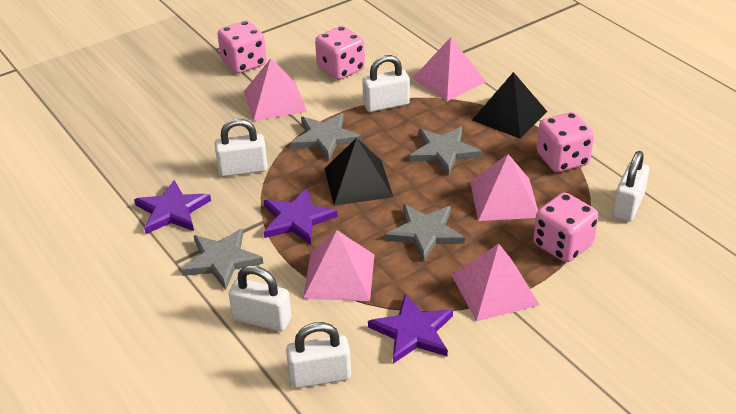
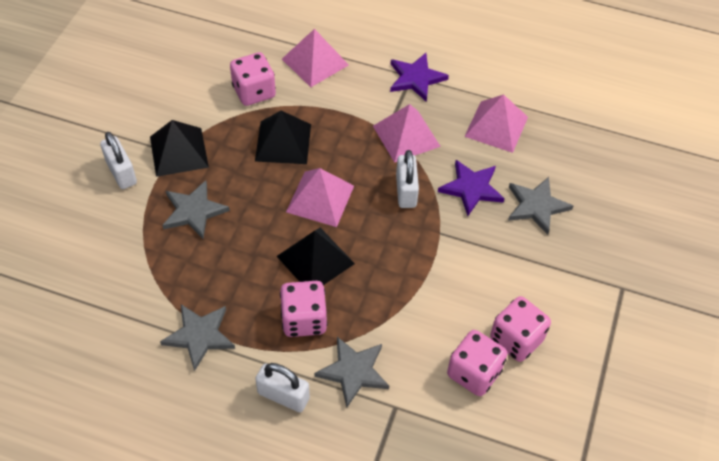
black pyramid: [324,138,393,206] [472,72,547,139] = 2 -> [150,120,209,177] [255,111,311,164] [277,228,355,285] = 3
pink pyramid: [244,58,307,121] [303,230,375,301] [413,37,486,101] [452,244,539,321] [470,154,538,221] = 5 -> [282,29,349,87] [286,168,354,227] [373,104,441,163] [464,94,528,153] = 4
purple star: [134,180,211,234] [264,188,338,245] [368,294,453,364] = 3 -> [390,53,449,102] [438,160,505,216] = 2
white padlock: [215,119,268,177] [229,265,291,331] [286,322,351,388] [362,55,410,112] [612,151,649,222] = 5 -> [100,132,137,189] [255,363,310,412] [396,150,419,208] = 3

